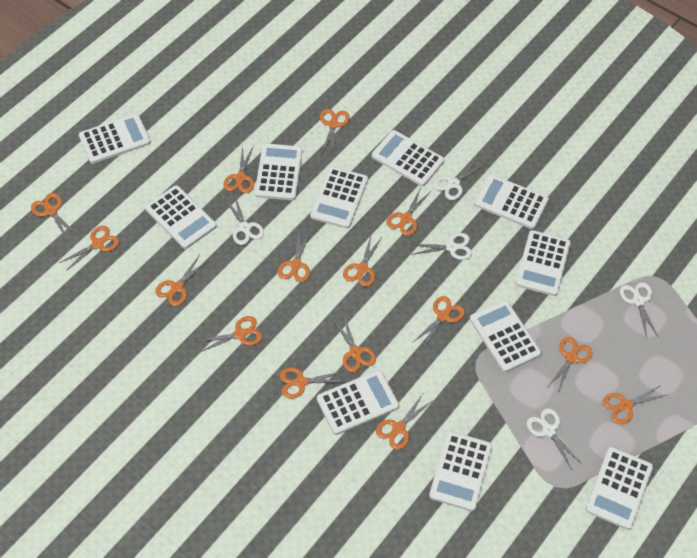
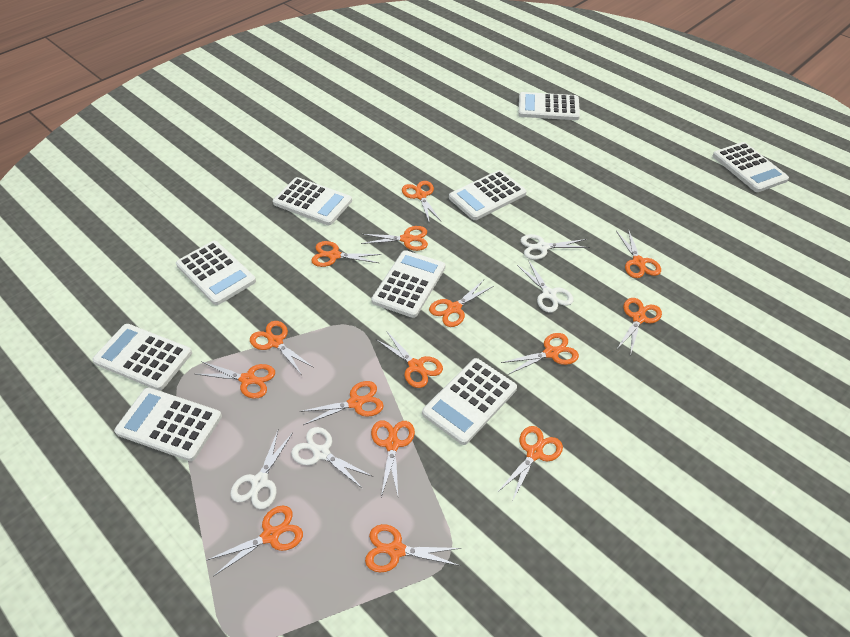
white calculator: [79,114,151,164] [145,185,217,249] [255,143,303,200] [310,166,368,229] [317,370,399,435] [372,130,444,186] [429,431,492,511] [470,300,541,372] [474,174,549,229] [515,230,571,296] [586,447,653,530] = 11 -> [92,324,192,391] [114,387,222,461] [176,241,256,305] [273,177,352,225] [371,250,445,318] [422,358,517,445] [449,170,527,220] [518,92,580,120] [713,142,789,192] = 9
white scissors: [224,196,264,245] [410,233,472,260] [434,159,486,200] [527,408,582,470] [620,282,658,338] = 5 -> [230,431,293,509] [291,427,373,489] [517,260,574,312] [521,234,590,260] = 4

